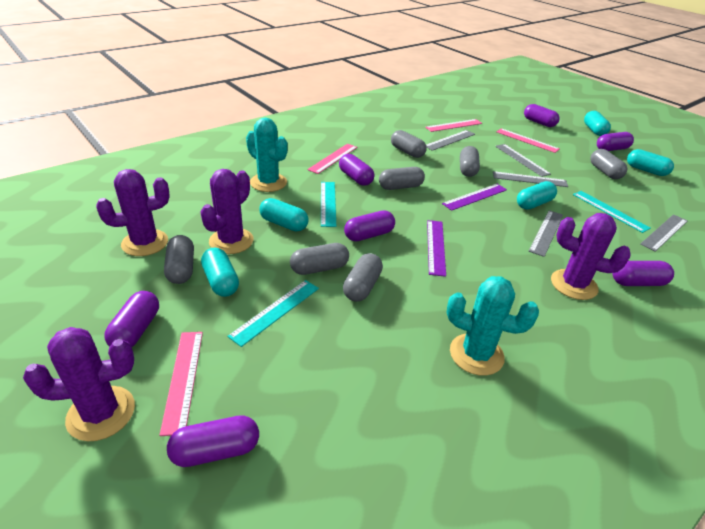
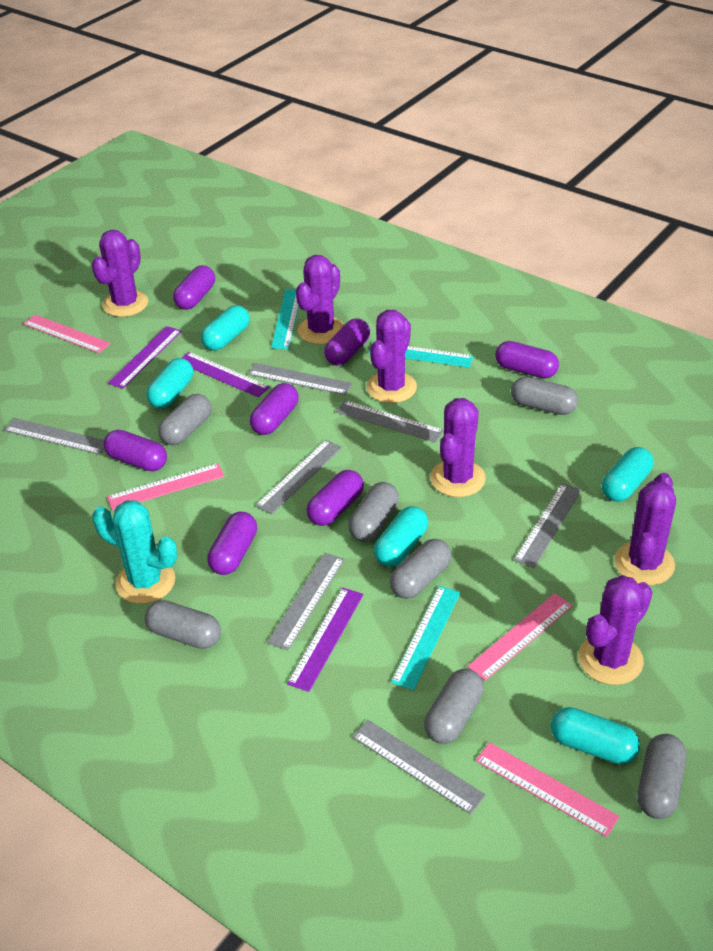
grey ruler: [426,130,475,151] [493,171,568,187] [495,144,551,177] [529,210,563,257] [640,214,688,252] = 5 -> [4,418,104,455] [248,363,352,395] [255,440,342,514] [267,553,345,650] [336,400,444,443] [353,720,486,814] [514,483,581,568] = 7
purple cactus: [23,327,135,441] [96,169,170,256] [200,169,253,254] [551,213,631,300] = 4 -> [92,230,148,317] [296,255,344,345] [366,310,417,403] [430,398,486,497] [579,575,653,685] [614,473,676,585] = 6
purple ruler: [427,220,446,277] [442,184,507,211] = 2 -> [108,326,181,389] [182,352,270,397] [287,588,363,692] = 3
turquoise cactus: [246,118,288,192] [446,276,539,376] = 2 -> [92,500,177,604] = 1

